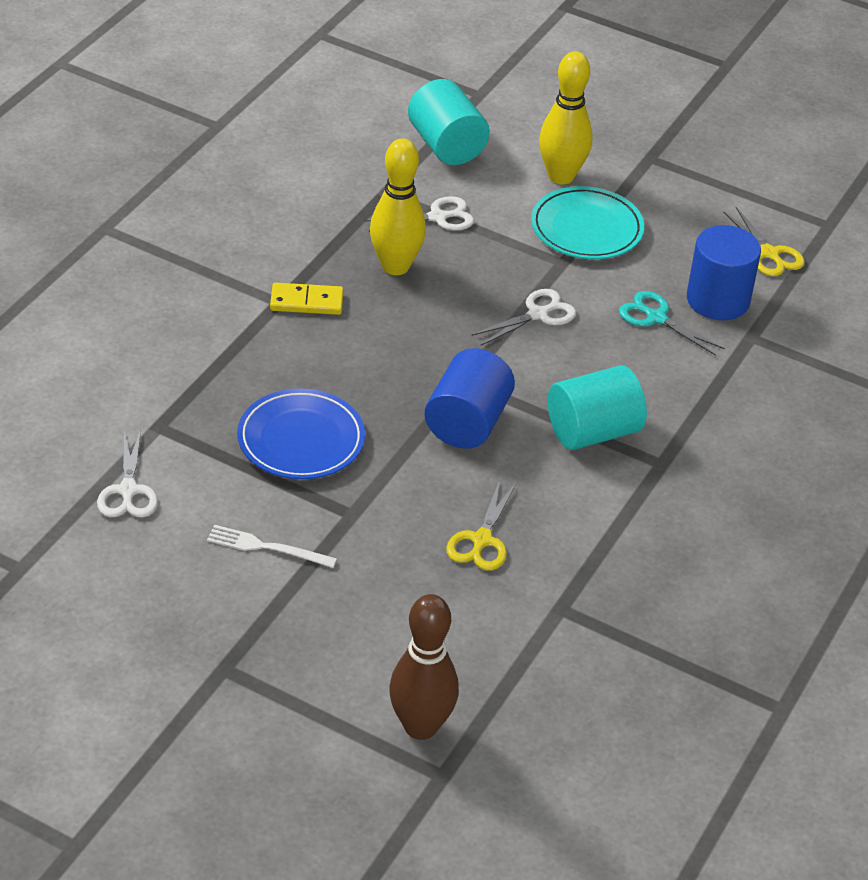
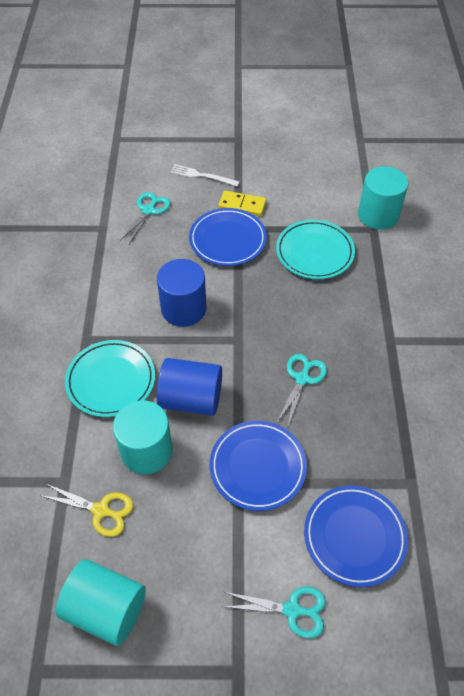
blue plate: [237,389,365,479] = 1 -> [189,208,267,266] [210,421,307,511] [304,485,408,587] = 3
brown bowling pin: [389,594,459,740] = 1 -> none = 0
turquoise cylinder: [408,79,490,165] [548,365,647,450] = 2 -> [56,559,146,646] [113,400,173,474] [358,166,408,230] = 3
turquoise plate: [531,186,644,259] = 1 -> [65,340,155,417] [276,220,355,279] = 2
turquoise scissors: [619,291,725,356] = 1 -> [120,192,170,244] [221,587,326,638] [277,354,327,426] = 3
white scissors: [97,429,158,518] [365,196,474,232] [471,289,576,345] = 3 -> none = 0
yellow bowling pin: [370,138,426,275] [539,51,593,184] = 2 -> none = 0
yellow scissors: [446,480,516,571] [723,207,805,276] = 2 -> [39,484,133,537] = 1

